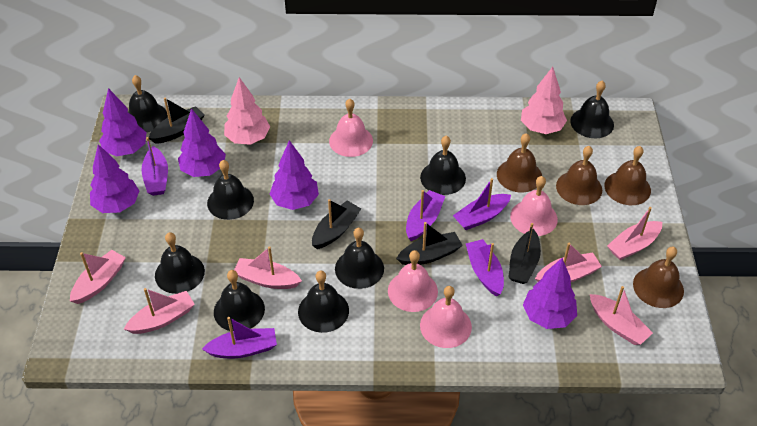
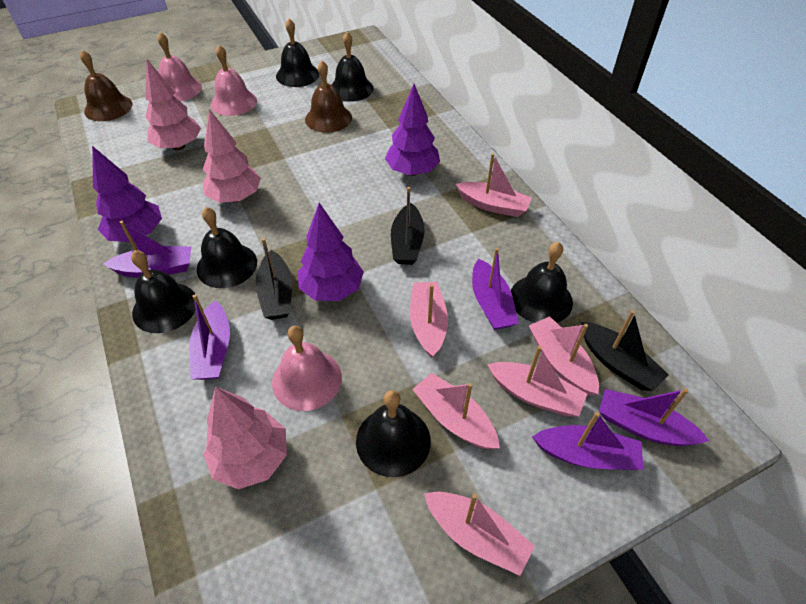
black bell: [128,75,168,133] [155,232,205,294] [207,160,254,220] [214,270,265,331] [298,271,349,333] [335,227,384,289] [420,136,466,195] [570,81,614,138] = 8 -> [131,250,196,333] [197,207,257,288] [276,19,319,87] [331,32,374,102] [356,390,431,477] [511,242,573,323] = 6
black boat: [149,98,205,144] [312,199,361,249] [396,222,463,265] [508,223,541,284] = 4 -> [255,238,292,320] [391,187,425,265] [581,310,669,391] = 3
brown bell: [497,133,542,193] [556,146,602,205] [604,146,651,205] [633,247,684,308] = 4 -> [80,50,132,121] [305,61,352,133] = 2
pink bell: [329,99,373,157] [388,250,438,312] [420,286,472,348] [510,176,558,236] = 4 -> [158,32,202,102] [211,45,257,116] [272,326,342,411] = 3
pink tree: [224,77,270,145] [521,67,567,134] = 2 -> [145,60,201,151] [203,109,261,203] [203,387,287,489] = 3
purple tree: [90,144,140,213] [99,88,146,156] [178,108,226,177] [270,140,319,210] [523,258,577,329] = 5 -> [92,146,162,242] [298,203,364,301] [385,84,440,176] = 3

